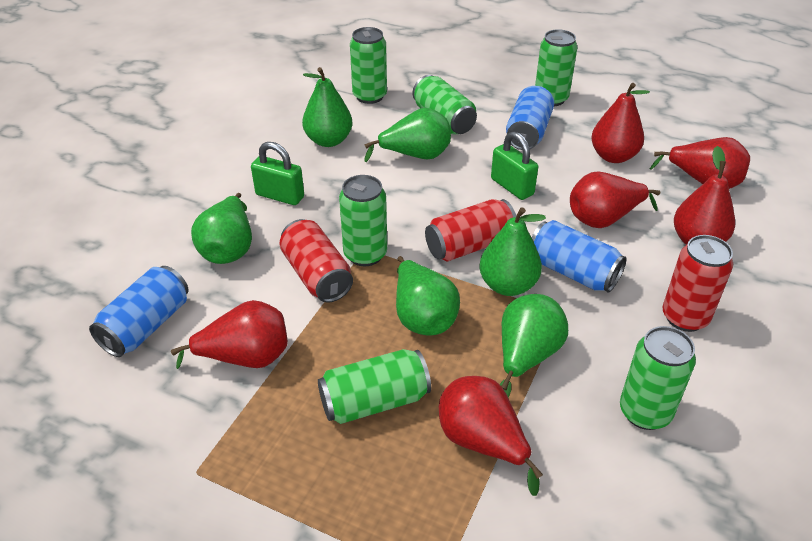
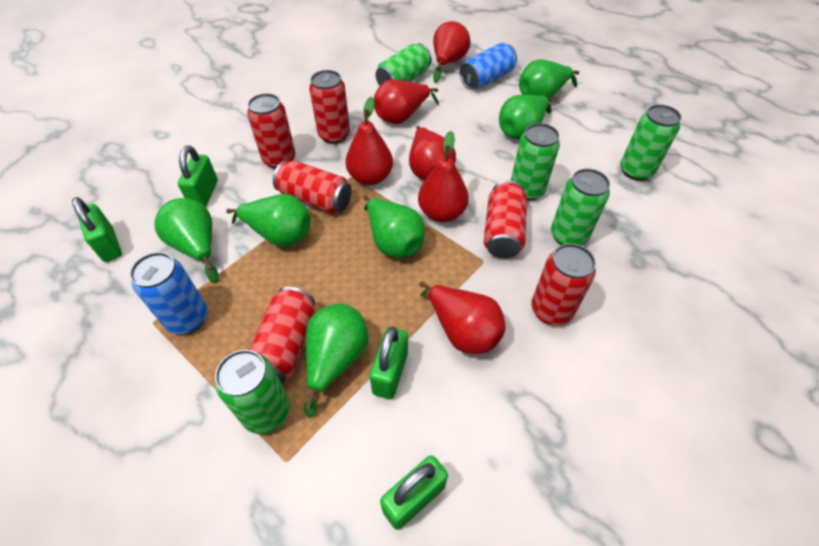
blue can: [89,266,188,357] [506,86,554,150] [532,220,627,292] = 3 -> [130,252,208,334] [460,43,517,89] = 2
green can: [318,349,431,424] [339,175,387,266] [350,27,387,104] [412,75,477,135] [535,29,577,106] [620,326,696,430] = 6 -> [215,350,290,434] [376,43,432,86] [511,123,560,201] [551,169,610,246] [621,104,681,181] = 5
green padlock: [251,142,304,205] [491,131,538,200] = 2 -> [72,197,122,262] [178,145,218,207] [370,327,408,399] [380,455,448,530] = 4
red can: [279,219,353,302] [425,199,516,261] [662,235,733,332] = 3 -> [247,93,296,169] [249,287,315,384] [273,161,352,214] [309,70,350,144] [484,180,527,258] [531,243,596,325] = 6

